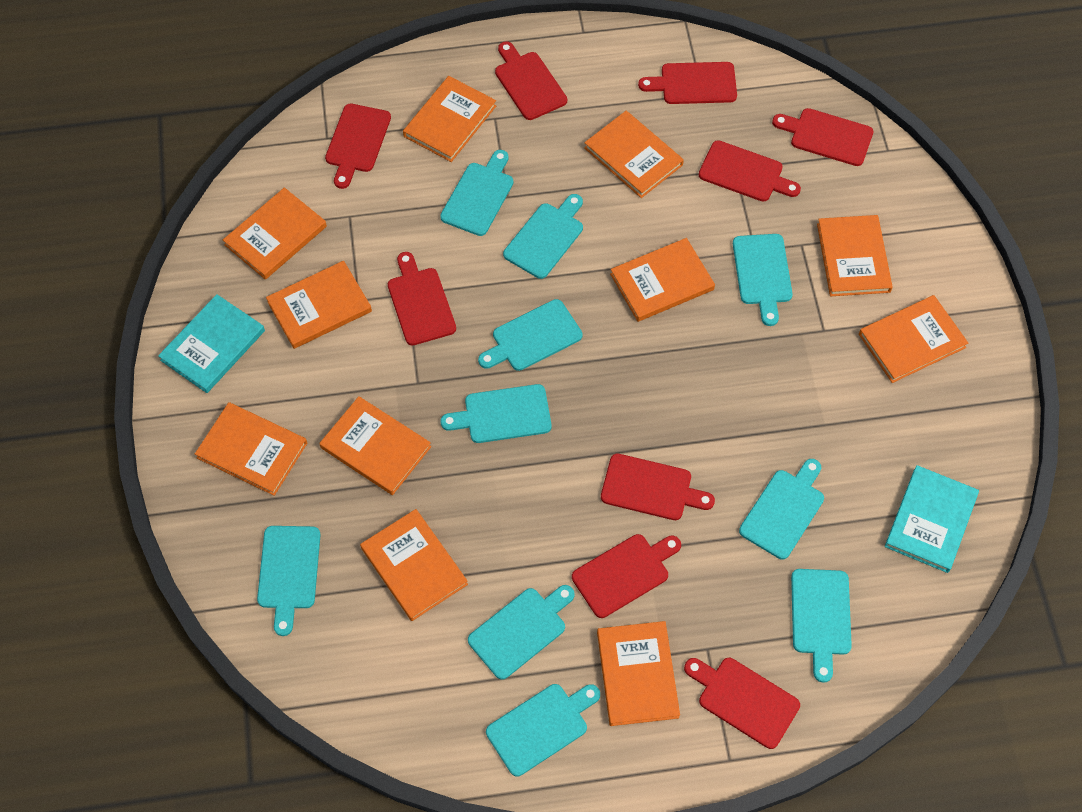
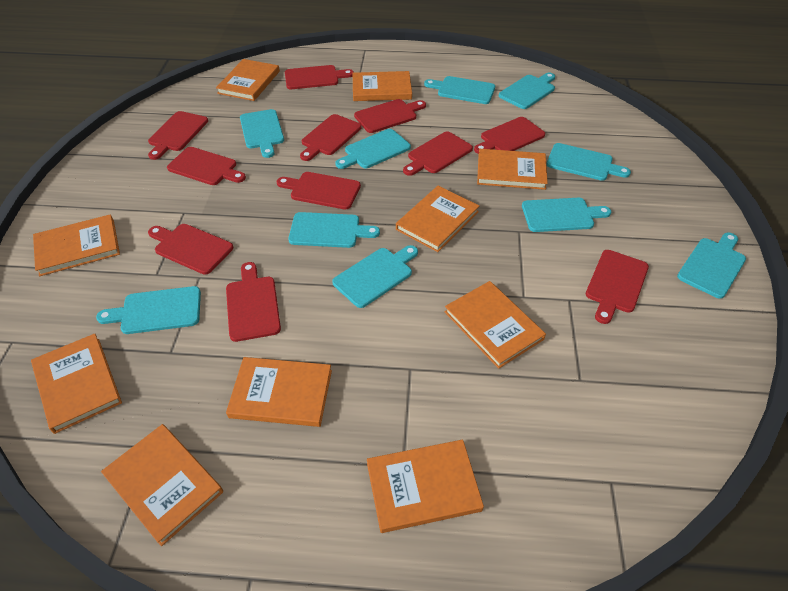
orange book: [195,402,307,496] [223,187,327,280] [266,261,372,349] [319,396,431,495] [360,509,468,621] [403,76,496,162] [584,111,684,198] [597,621,680,726] [610,238,715,322] [817,215,893,296] [859,295,968,383] = 11 -> [31,333,122,434] [33,214,120,276] [101,424,223,546] [216,59,280,101] [226,357,332,427] [353,71,412,101] [367,440,484,533] [396,186,479,252] [445,281,546,369] [477,149,548,190] = 10
red cutting board: [325,104,391,189] [388,252,456,346] [495,41,567,120] [572,534,681,618] [601,453,715,520] [638,62,737,104] [684,658,800,749] [699,140,801,202] [772,108,873,166] = 9 -> [148,111,208,160] [148,224,233,275] [167,147,246,185] [226,262,281,342] [277,172,361,210] [285,65,354,89] [300,114,362,161] [354,99,426,133] [403,131,473,176] [474,117,545,154] [586,250,649,324] = 11
turquoise book: [158,294,265,393] [885,465,979,573] = 2 -> none = 0

